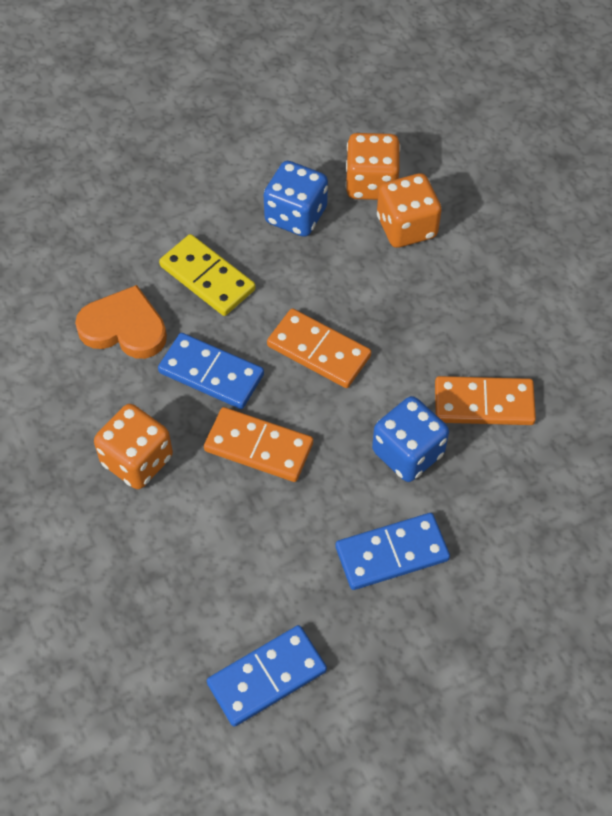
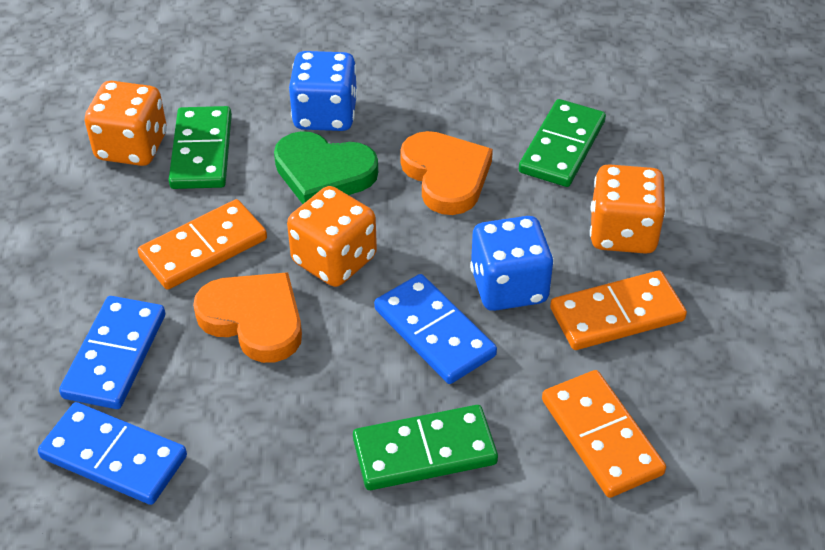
green domino: none = 0 -> [169,106,232,189] [353,405,498,490] [519,99,606,187] = 3
green heart: none = 0 -> [274,131,378,204] = 1
orange heart: [75,285,167,359] = 1 -> [193,272,302,363] [400,131,493,215] = 2
yellow domino: [159,234,256,316] = 1 -> none = 0

